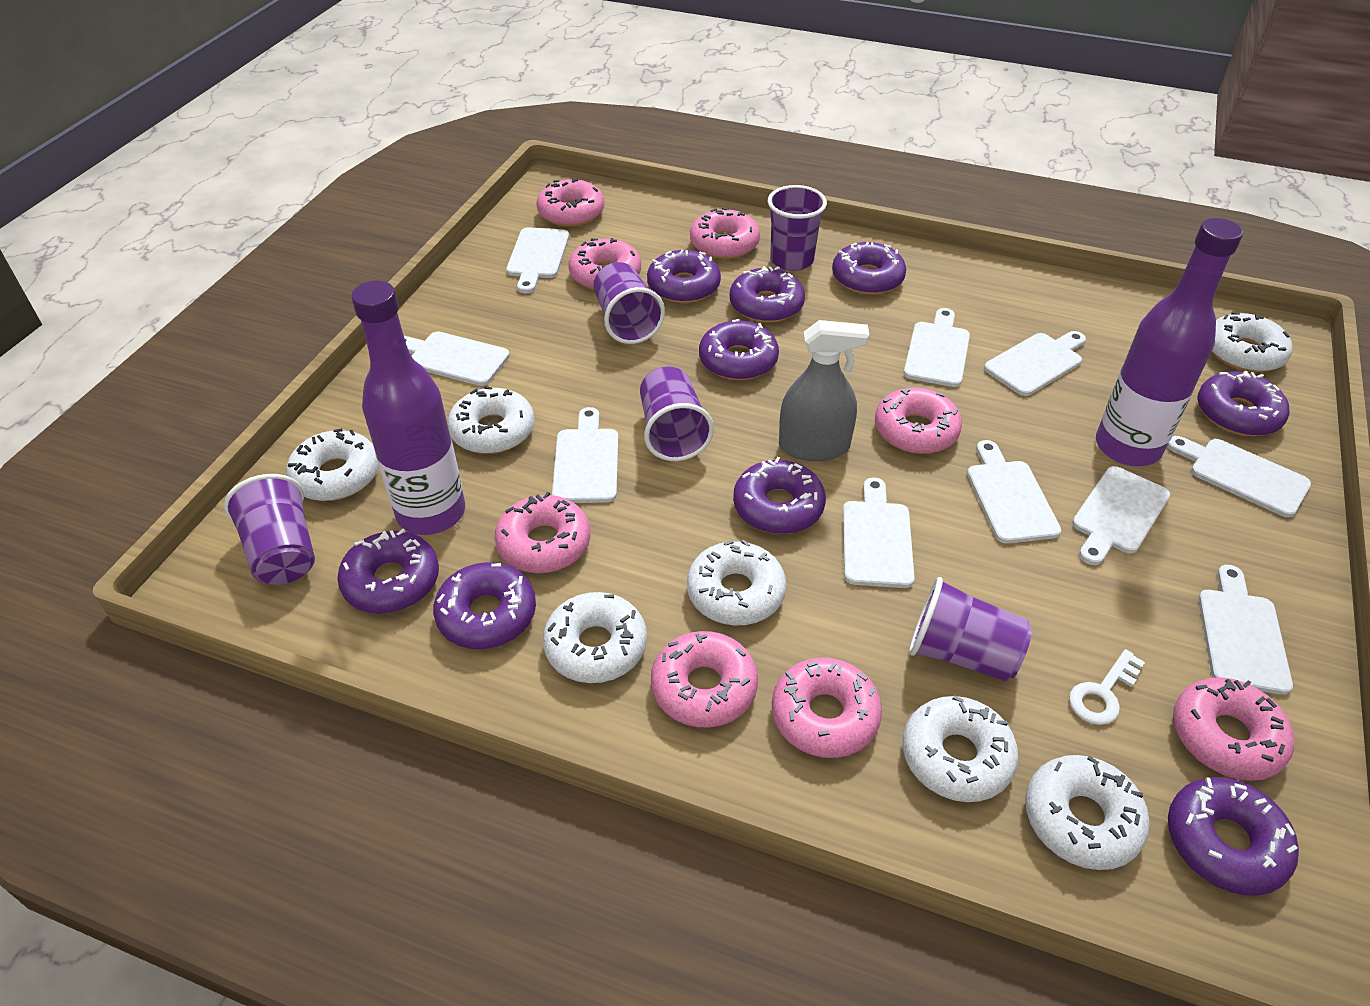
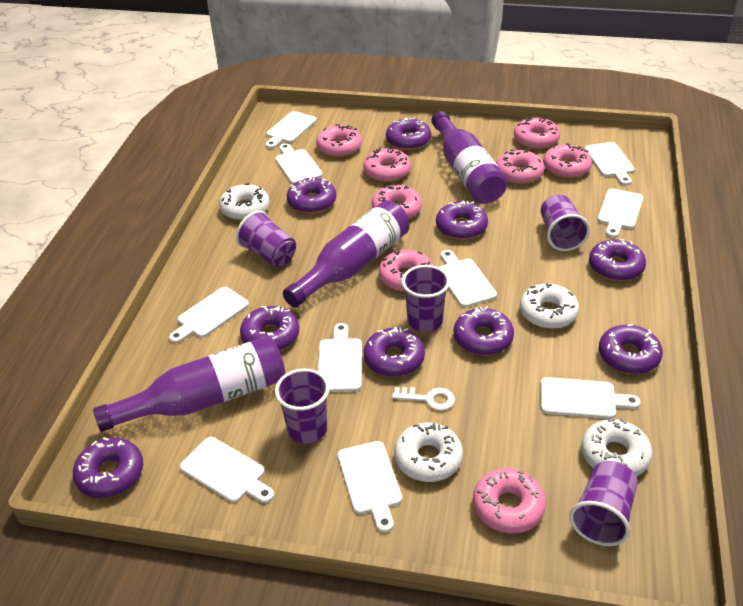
grey spray bottle: [779,320,870,461] = 1 -> none = 0
purple bottle: [351,280,465,535] [1096,218,1243,466] = 2 -> [93,336,285,432] [283,200,409,308] [432,111,507,204] = 3
white donut: [286,428,379,501] [447,386,535,454] [543,592,647,683] [687,540,786,625] [903,695,1019,802] [1025,755,1150,870] [1212,312,1292,372] = 7 -> [219,183,269,220] [394,422,463,482] [520,283,579,329] [581,418,653,476] = 4

